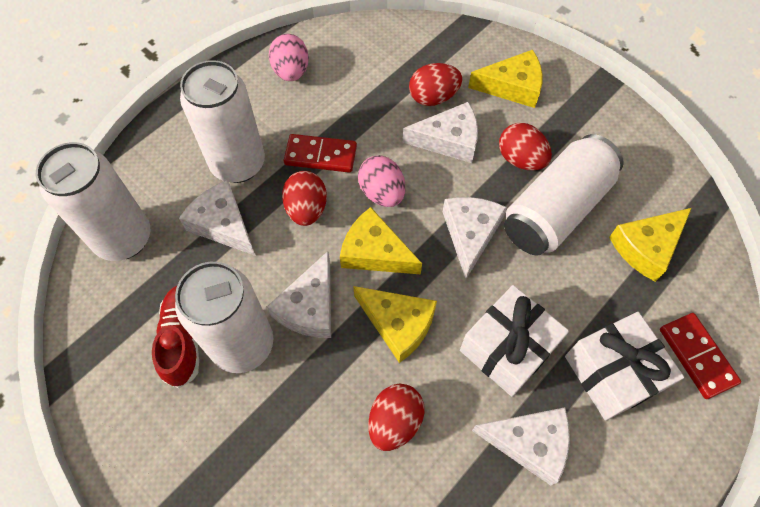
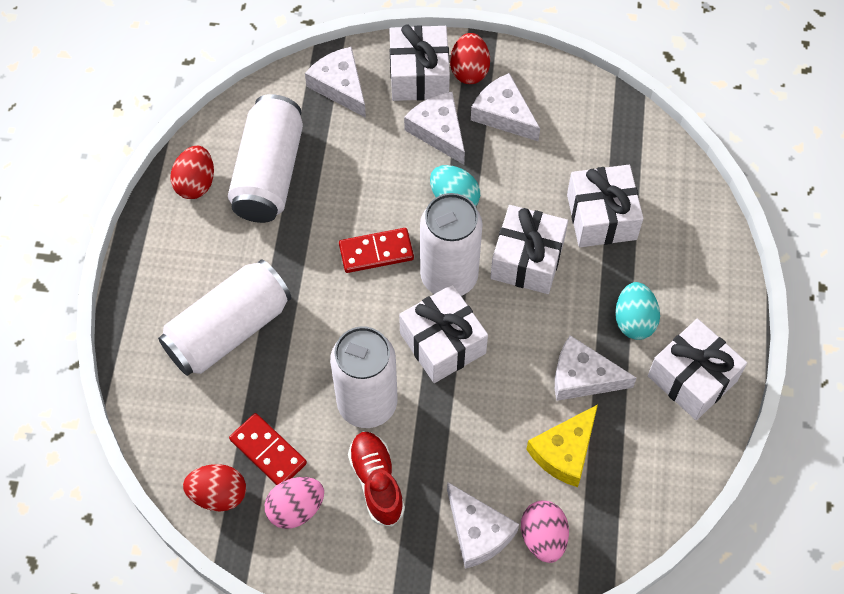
red egg: [282,171,327,226] [368,384,425,451] [409,63,462,106] [499,123,552,170] = 4 -> [170,146,214,199] [183,464,246,511] [450,33,490,84] = 3
turquoise egg: none = 0 -> [430,165,480,206] [615,282,660,340] = 2
white gift: [460,285,569,397] [565,312,684,421] = 2 -> [389,25,450,101] [399,284,488,383] [490,205,568,294] [567,165,643,247] [648,319,747,420] = 5
yellow cheese: [340,207,422,274] [353,286,437,363] [468,50,543,108] [609,208,691,282] = 4 -> [526,405,598,487] = 1

